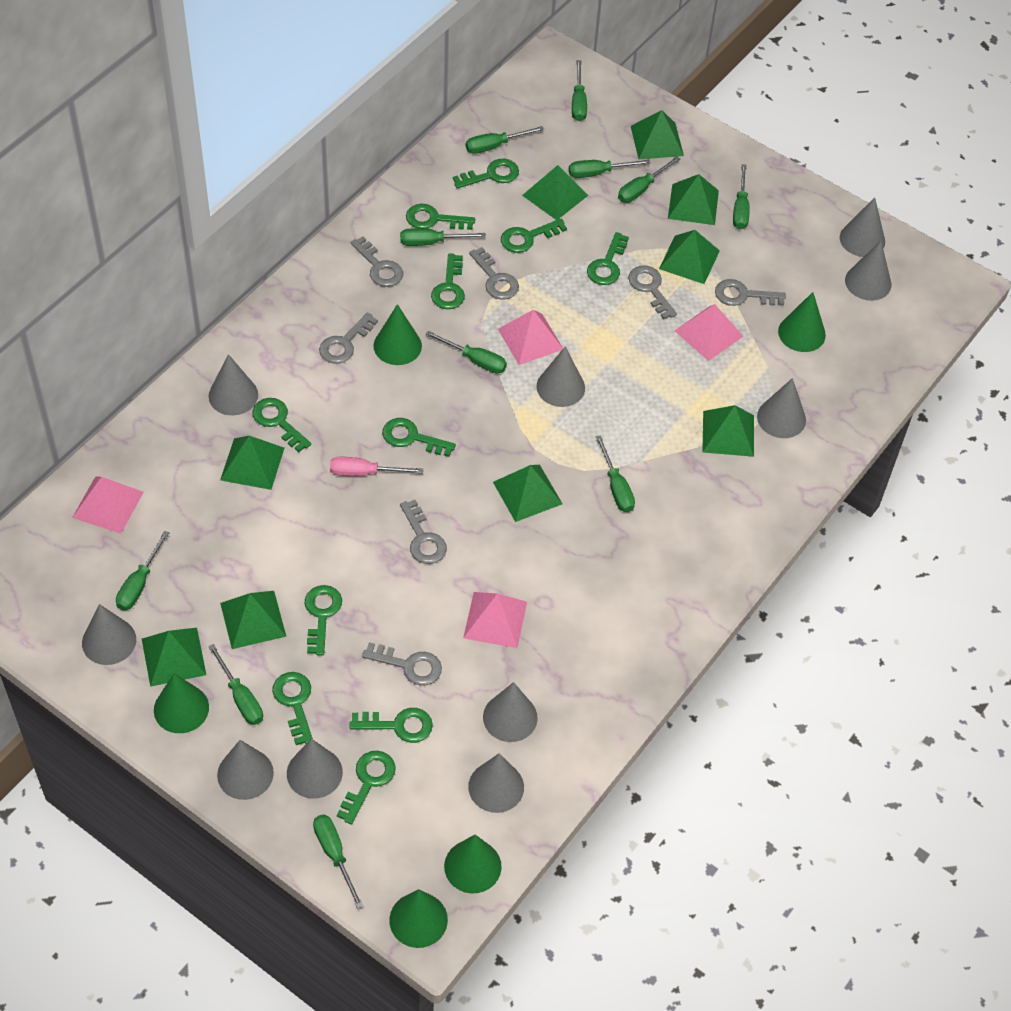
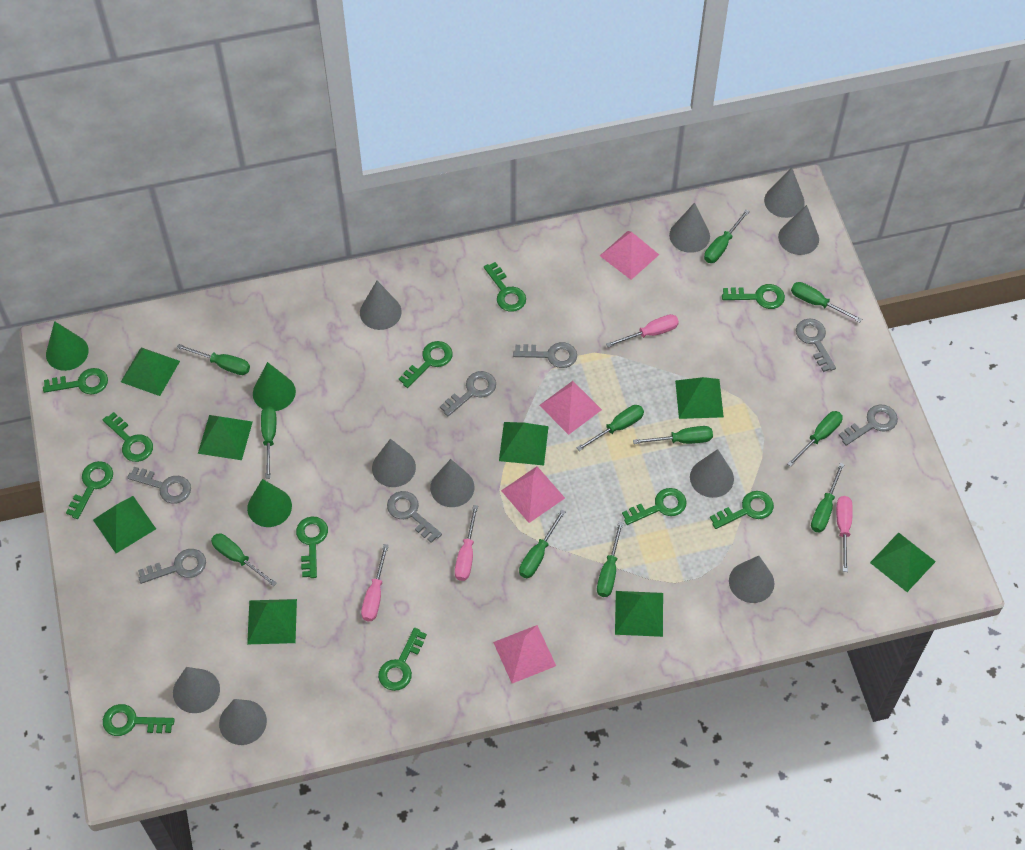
green cone: [154,673,209,733] [374,304,422,365] [389,889,448,948] [444,835,502,893] [778,292,826,352] = 5 -> [46,321,89,371] [247,479,292,527] [253,362,296,411] = 3
green pyramid: [142,628,206,687] [220,436,284,490] [220,591,287,649] [493,465,562,522] [522,165,588,220] [631,110,684,159] [659,230,720,284] [668,174,719,225] [702,405,754,457] = 9 -> [93,496,156,553] [121,347,180,396] [198,415,253,460] [247,599,297,644] [499,422,549,465] [615,591,663,637] [675,377,724,419] [870,532,936,592] = 8
pink screwdriver: [330,457,423,476] = 1 -> [361,544,389,621] [455,505,478,581] [606,314,679,347] [836,496,853,572] = 4

